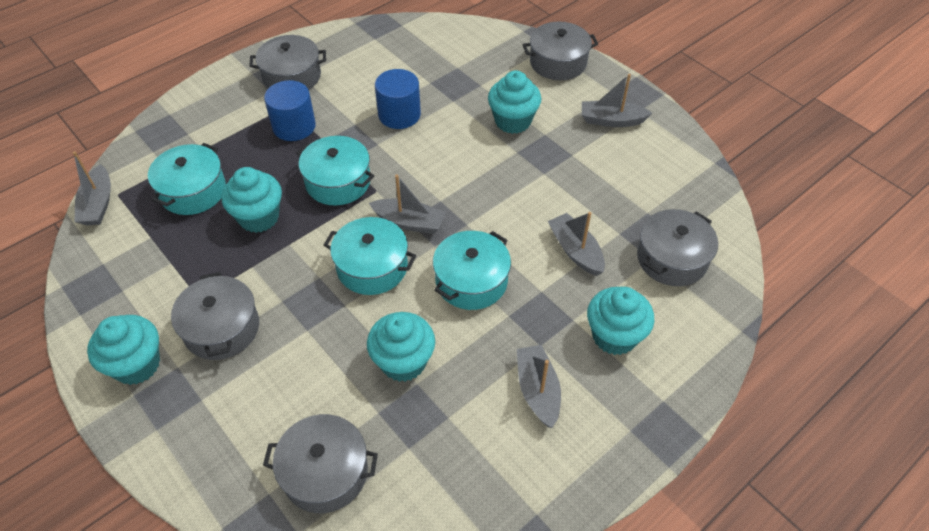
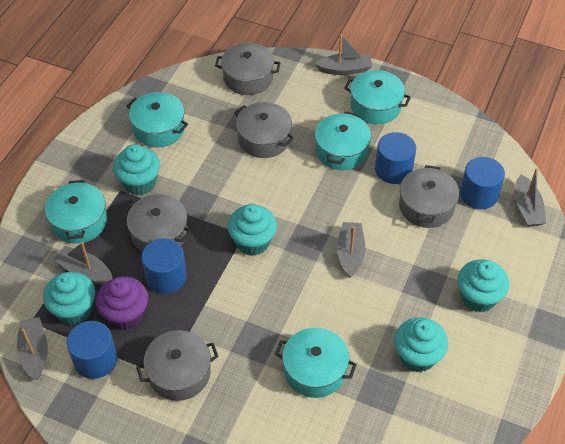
blue cylinder: [264,80,316,141] [375,69,421,129] = 2 -> [67,321,117,379] [142,238,187,294] [375,132,416,184] [460,157,505,209] = 4
purple cupcake: none = 0 -> [96,276,148,330] = 1
turquoise pot: [148,143,226,215] [296,136,374,206] [324,217,416,295] [433,231,511,310] = 4 -> [45,180,107,244] [127,92,188,148] [275,327,357,398] [315,111,371,170] [344,70,411,124] = 5

